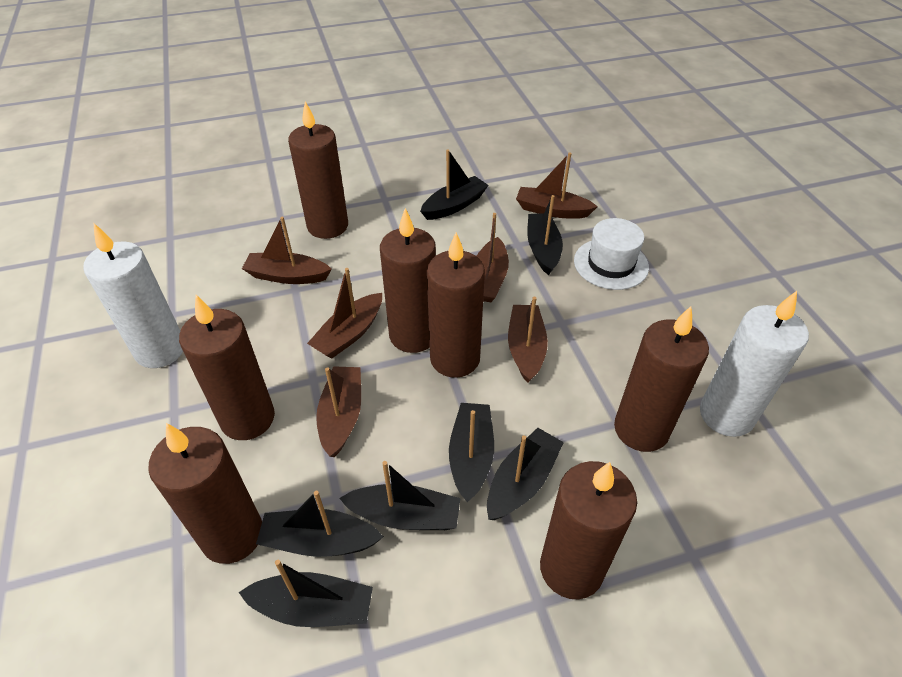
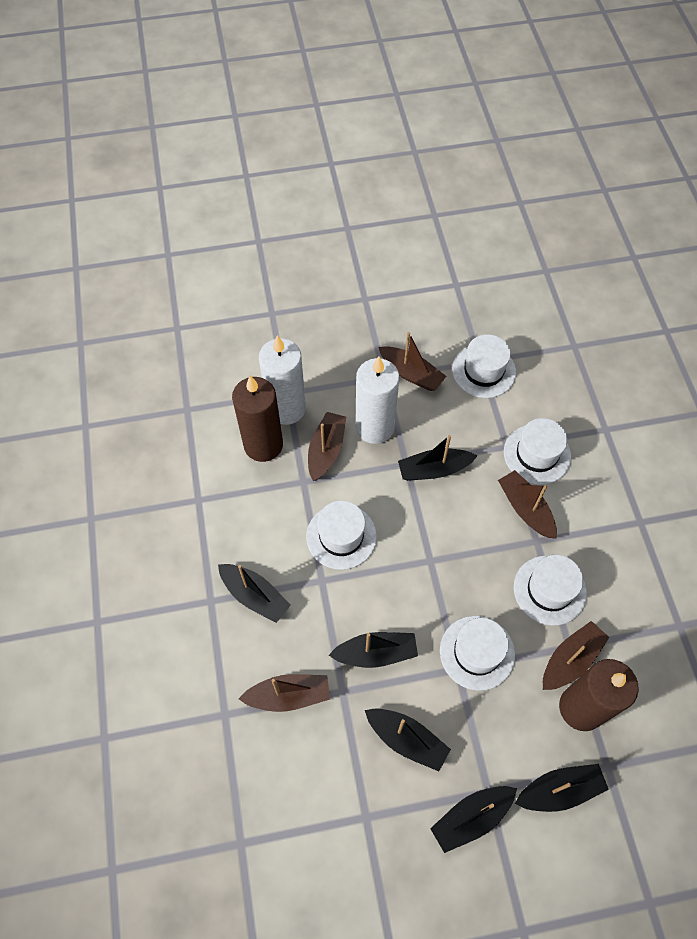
black boat: [239,560,373,627] [256,491,384,557] [339,461,461,530] [420,149,489,220] [449,403,494,502] [487,428,564,520] [527,195,563,275] = 7 -> [218,564,291,623] [329,632,418,668] [365,708,451,771] [398,435,477,481] [430,786,517,853] [515,764,609,812] = 6
brown boat: [242,216,332,284] [307,268,382,358] [316,366,361,457] [477,213,509,302] [508,297,548,383] [516,152,598,219] = 6 -> [239,674,330,712] [308,412,346,481] [378,332,446,391] [498,470,557,539] [543,621,609,690] = 5
brown candle: [148,423,262,564] [179,295,275,440] [288,101,348,239] [380,208,436,353] [427,233,485,378] [540,461,637,599] [614,306,709,452] = 7 -> [232,376,283,462] [559,659,639,731] = 2
white hat: [574,218,649,290] = 1 -> [306,501,377,570] [440,616,515,691] [452,334,516,398] [504,418,571,485] [514,555,587,626] = 5

